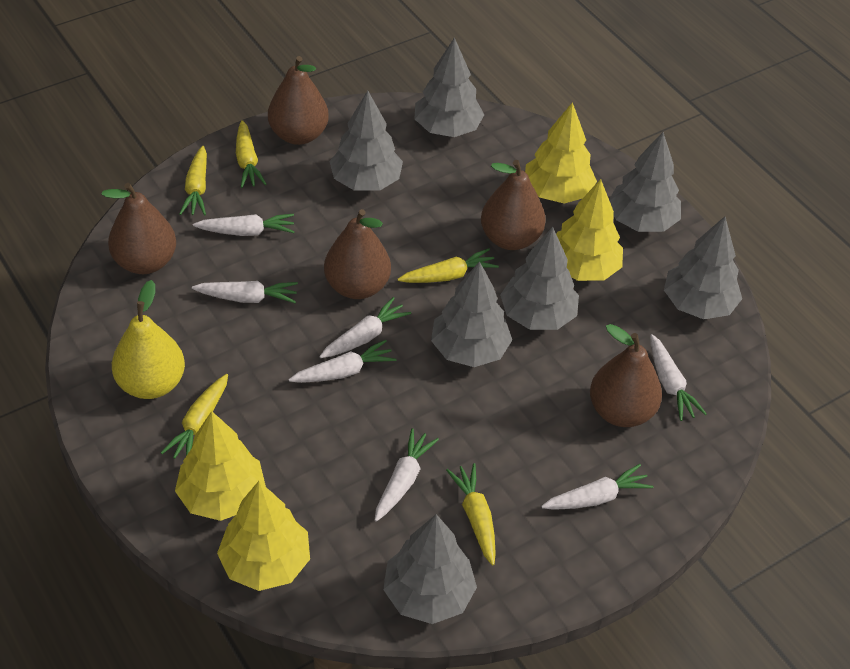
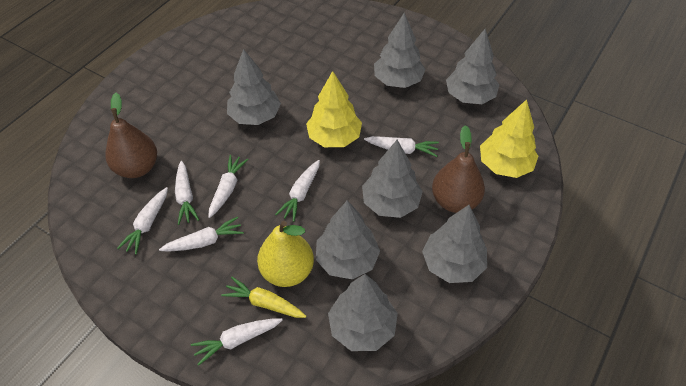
brown pear: [101,183,176,274] [268,56,329,145] [324,209,391,299] [481,160,546,250] [590,324,662,427] = 5 -> [105,93,157,178] [432,125,485,213] = 2
yellow carrot: [161,374,228,459] [179,146,207,216] [236,120,266,188] [397,248,499,283] [446,463,496,566] = 5 -> [221,277,307,318] = 1
yellow tree: [175,411,266,521] [217,481,310,591] [525,102,597,204] [556,179,623,281] = 4 -> [306,71,362,147] [480,99,538,178] = 2

